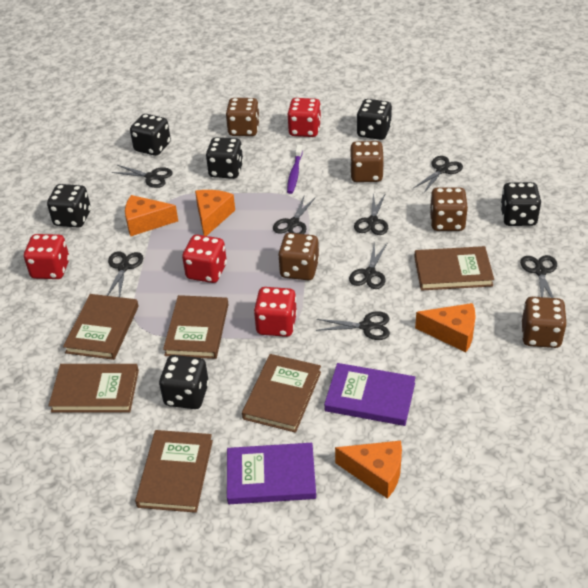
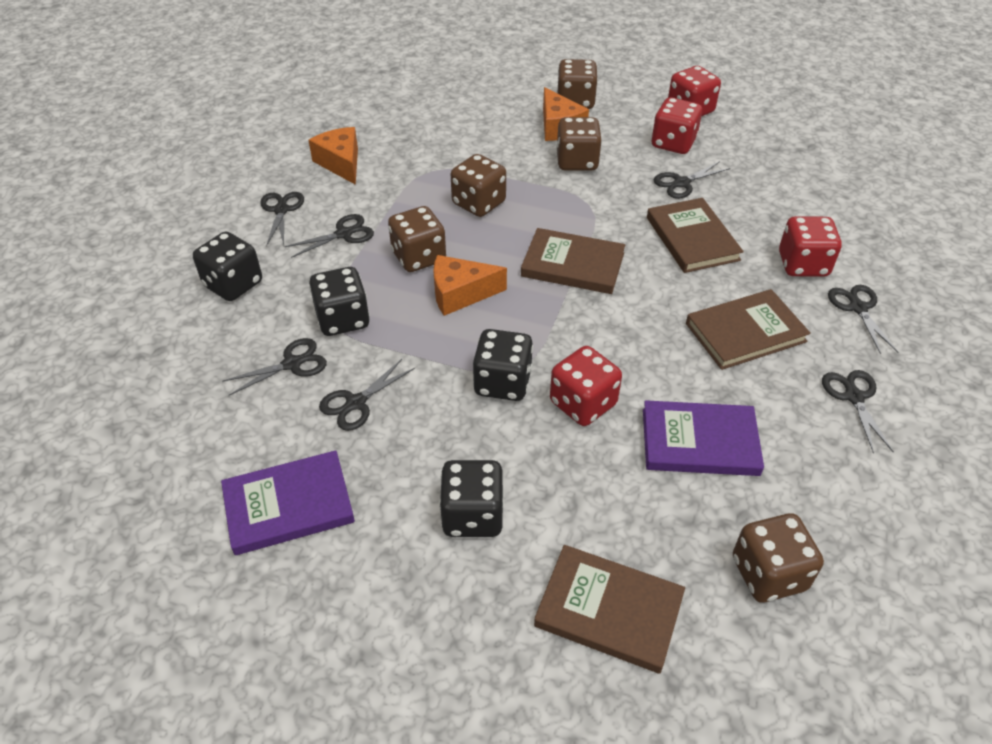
black dice: [47,184,91,228] [130,114,171,156] [159,355,209,409] [206,137,243,179] [357,99,392,140] [500,182,541,226] = 6 -> [193,232,262,301] [309,267,370,336] [439,460,504,537] [473,329,533,401] = 4
black scissors: [107,251,143,297] [112,165,173,188] [273,197,316,234] [316,311,390,340] [349,241,387,289] [354,193,388,235] [414,156,463,193] [520,255,557,298] = 8 -> [222,338,327,396] [260,192,304,246] [284,214,374,258] [319,359,415,431] [654,161,730,199] [822,370,894,454] [828,285,898,354] = 7
brown book: [49,364,139,413] [63,294,139,360] [135,430,213,513] [163,295,229,359] [242,354,321,433] [414,246,494,291] = 6 -> [521,228,625,294] [534,545,685,674] [647,198,744,273] [686,289,811,370] = 4
orange cheese: [125,195,178,236] [195,190,235,236] [335,441,402,499] [415,303,476,352] = 4 -> [308,127,358,185] [433,255,507,316] [543,87,589,141] = 3
purple toothbrush: [287,145,303,194] = 1 -> none = 0

